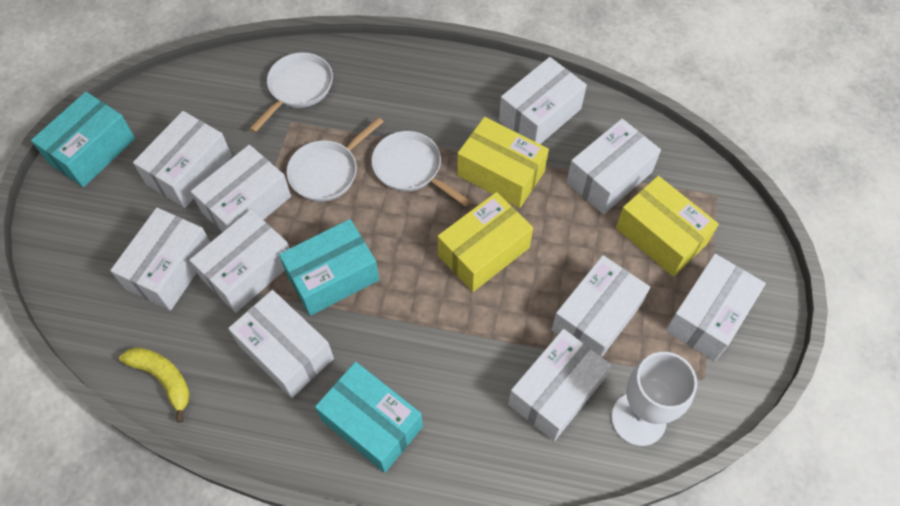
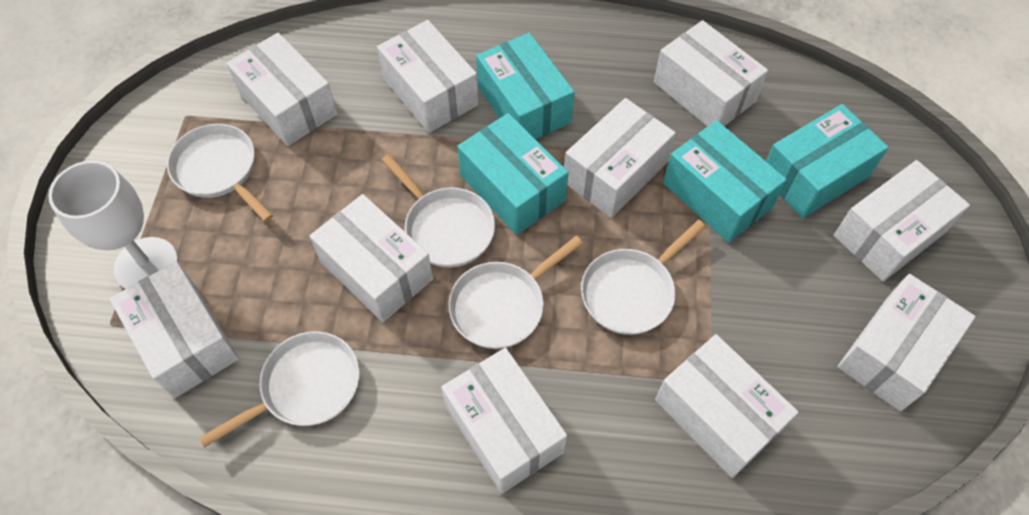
turquoise box: [31,92,135,187] [279,219,379,316] [315,362,423,473] = 3 -> [457,113,569,235] [476,33,575,139] [663,120,787,243] [766,104,889,218] = 4
white pan: [249,52,333,132] [286,117,384,202] [372,131,471,207] = 3 -> [167,124,273,222] [199,331,360,448] [382,154,495,268] [448,236,583,349] [581,220,706,335] = 5
yellow banana: [119,347,190,423] = 1 -> none = 0
yellow box: [438,192,533,292] [457,117,549,208] [616,176,719,277] = 3 -> none = 0

